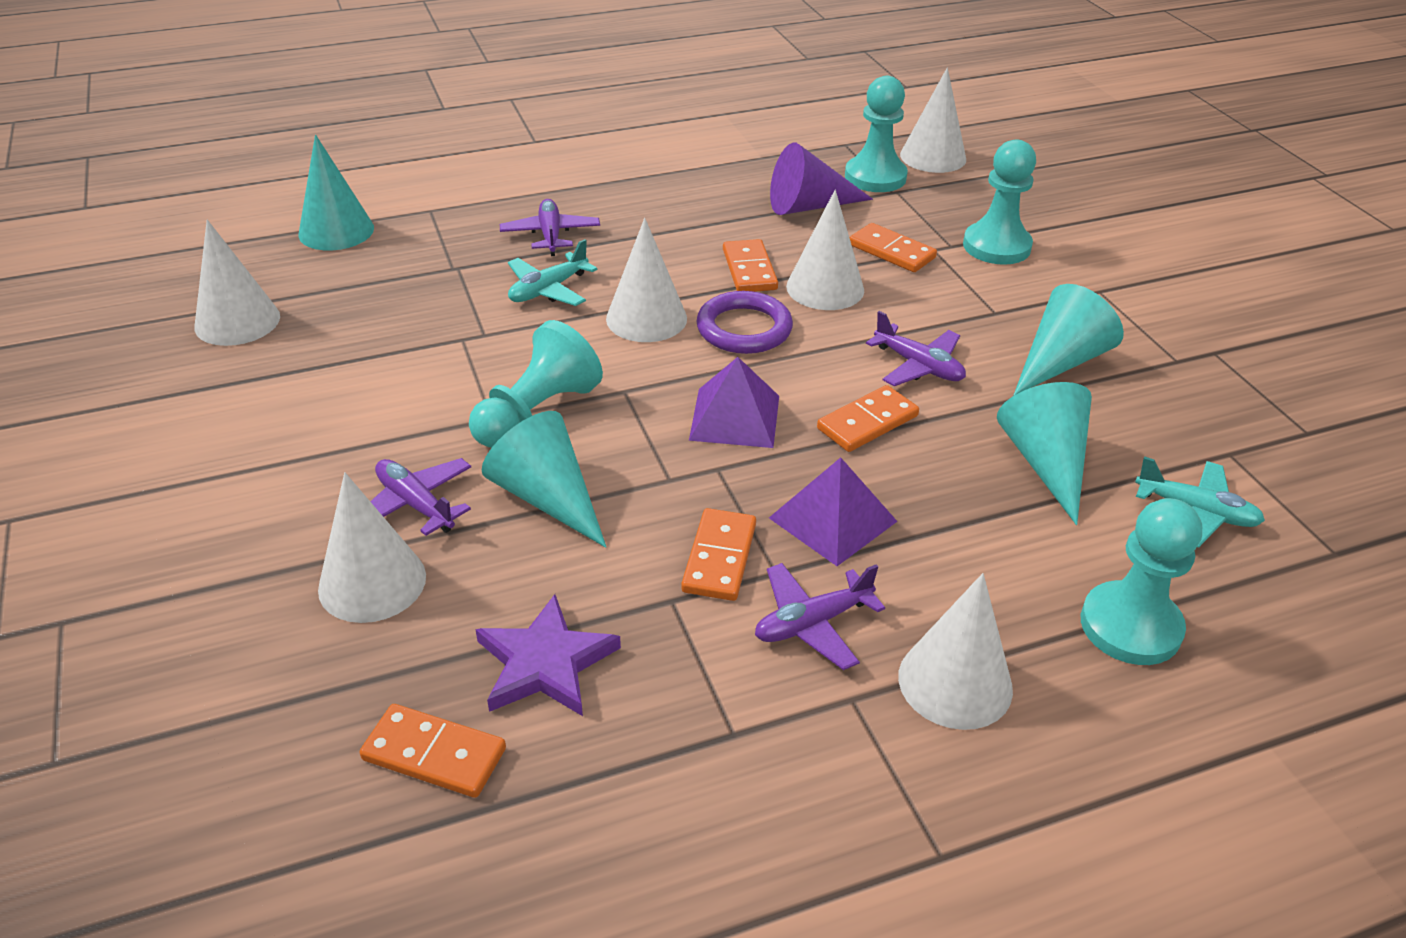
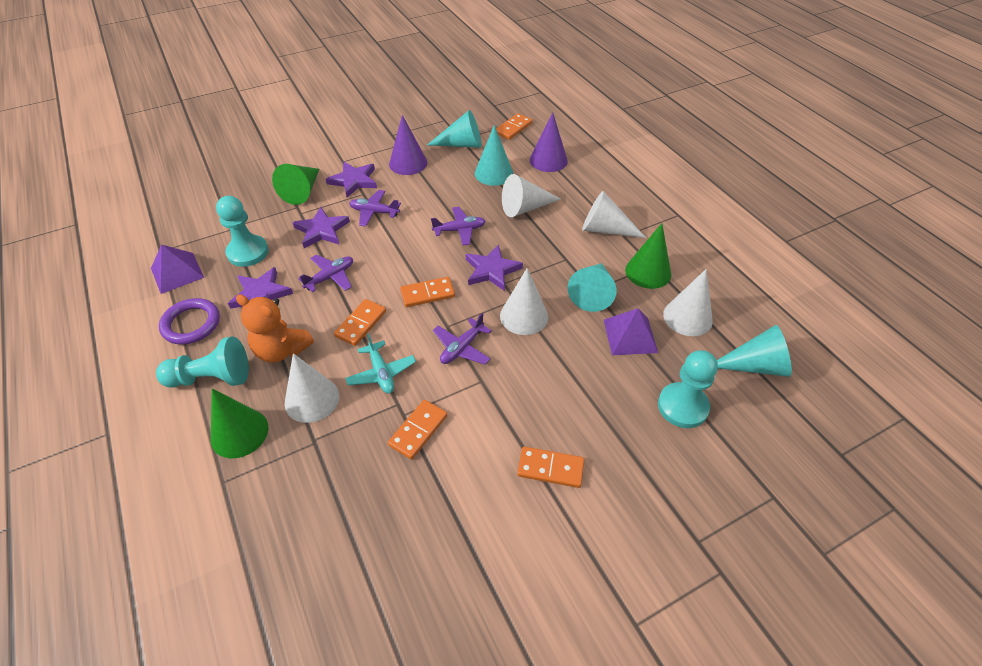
green cone: none = 0 -> [211,389,268,458] [272,164,319,205] [625,223,671,289] = 3
orange teddy bear: none = 0 -> [236,294,314,363] = 1
purple cone: [770,142,873,215] = 1 -> [389,115,427,175] [530,112,568,172] = 2
purple star: [475,594,621,716] = 1 -> [228,267,293,309] [292,207,350,248] [326,162,377,197] [466,244,523,291] = 4
turquoise pawn: [469,320,603,448] [845,76,908,192] [963,139,1036,265] [1081,498,1202,665] = 4 -> [156,337,249,388] [216,196,269,267] [658,350,718,428] = 3
turquoise plane: [508,239,597,306] [1135,456,1265,548] = 2 -> [345,333,416,393] = 1
white cone: [194,220,280,346] [318,472,426,623] [606,218,687,342] [786,190,864,310] [898,573,1013,730] [900,67,966,173] = 6 -> [285,353,339,423] [500,268,548,335] [502,174,561,217] [582,191,646,238] [663,269,713,336] = 5

